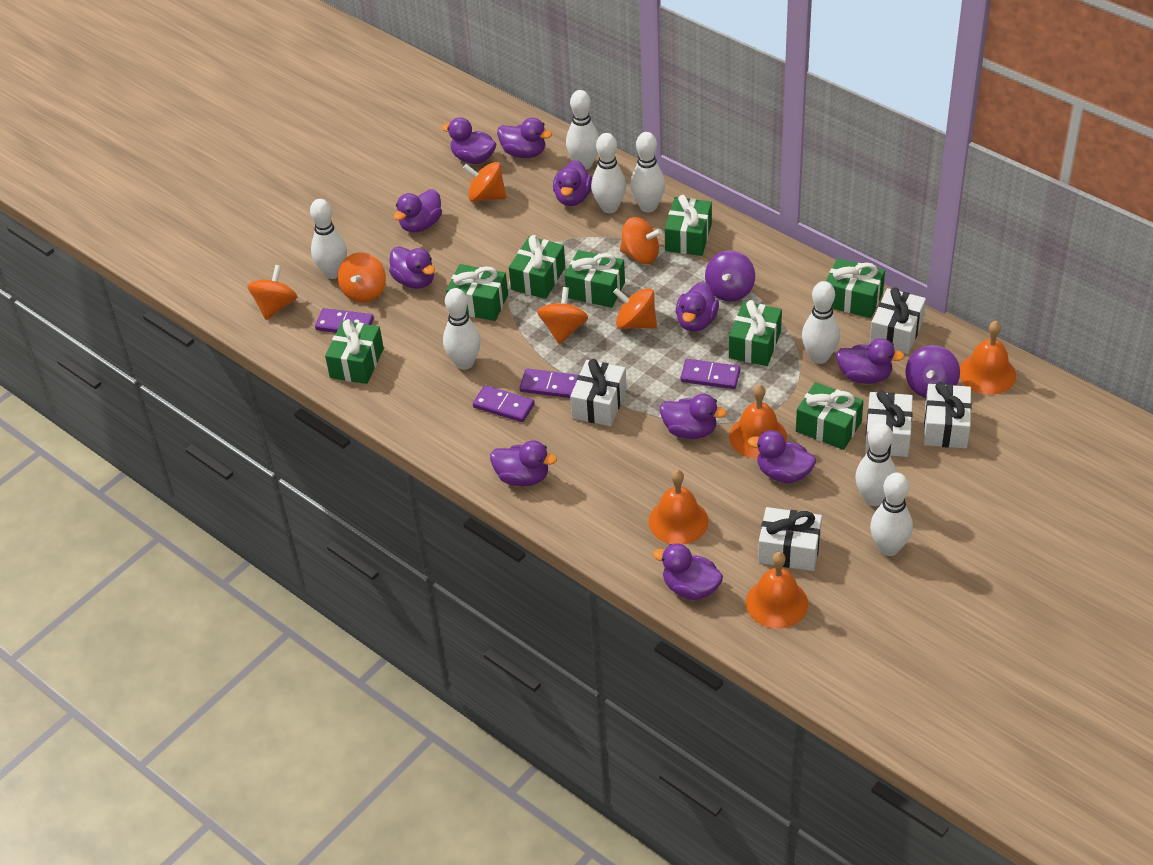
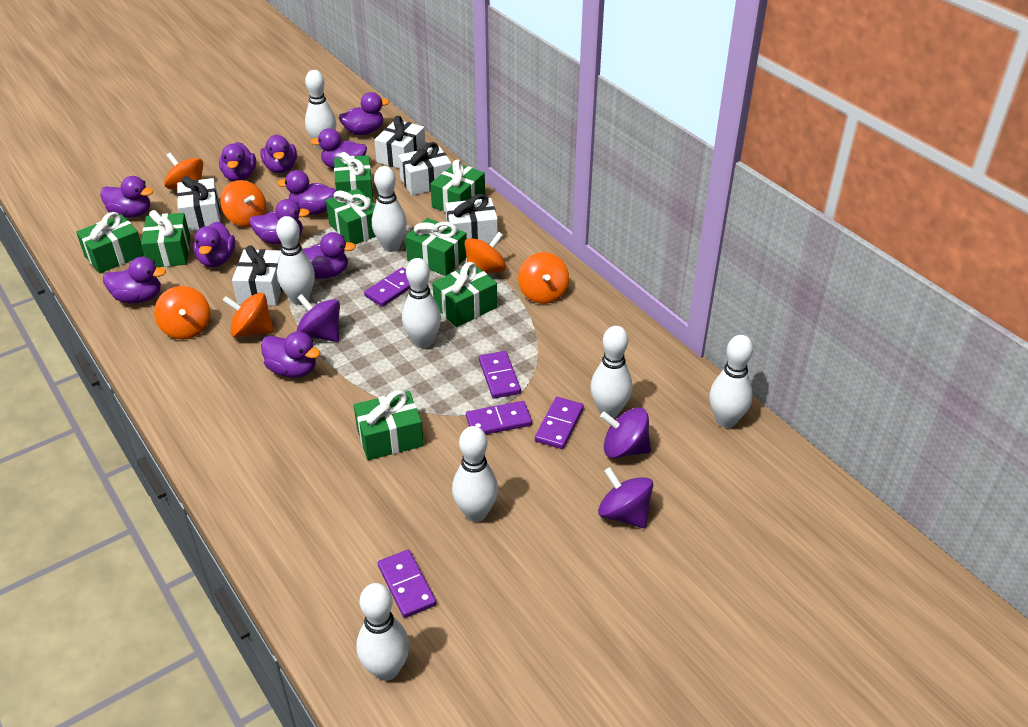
orange bell: [649,470,708,545] [729,384,787,459] [746,552,808,629] [960,321,1016,395] = 4 -> none = 0
purple domino: [315,308,374,333] [473,385,535,422] [520,368,579,398] [680,359,740,389] = 4 -> [364,267,410,307] [378,550,436,618] [466,401,532,434] [479,351,521,399] [535,397,584,449] = 5
purple spinning top: [705,250,755,302] [905,345,960,398] = 2 -> [296,294,340,342] [598,467,653,528] [600,408,651,459] = 3

